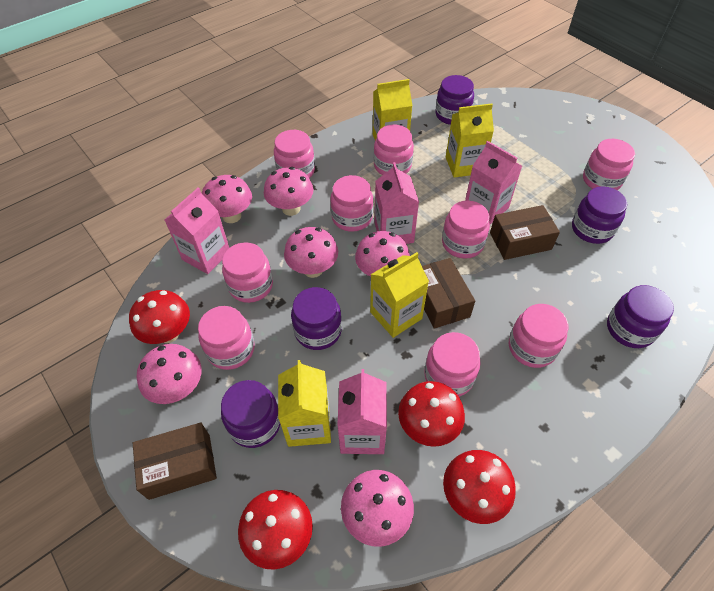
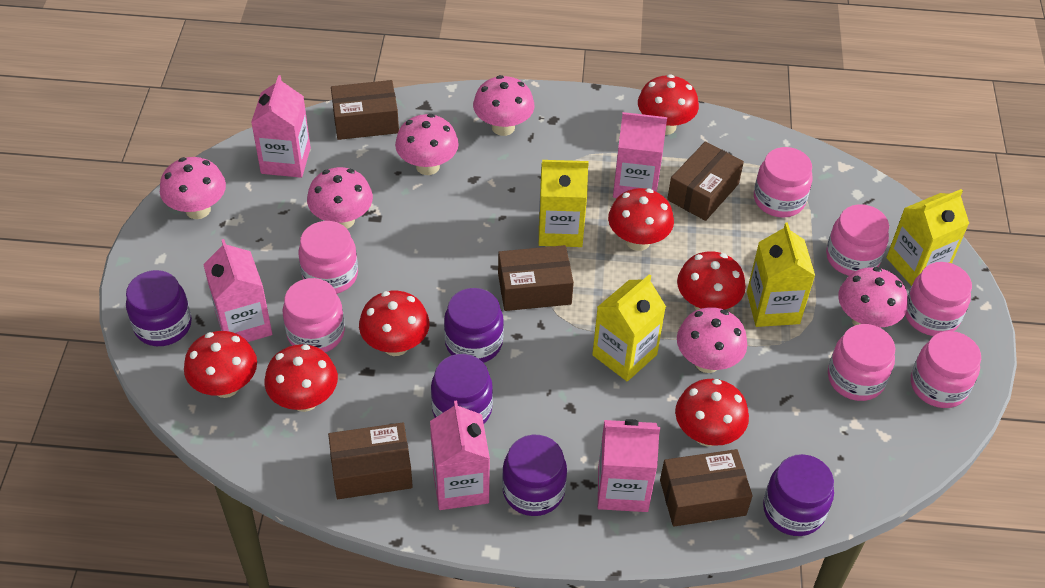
brown box: [133,422,217,500] [422,258,475,329] [490,205,560,260] = 3 -> [328,422,413,499] [331,80,399,140] [498,245,574,311] [660,449,753,527] [667,141,744,221] = 5
pink carton: [165,188,229,274] [337,369,387,454] [374,162,419,244] [465,141,522,224] = 4 -> [203,239,272,342] [251,75,311,178] [430,400,490,510] [598,419,660,512] [613,112,667,198] = 5
pink jar: [198,306,255,370] [222,242,273,303] [274,130,315,178] [330,175,373,232] [374,125,414,175] [425,332,481,397] [442,201,490,258] [509,304,568,368] [583,139,635,190] = 9 -> [283,278,345,352] [298,221,358,294] [754,147,813,218] [826,204,889,276] [828,324,896,401] [905,262,972,336] [911,331,981,408] = 7
red mushroom: [129,290,190,344] [238,490,313,570] [398,381,465,447] [443,450,516,524] = 4 -> [184,331,257,398] [265,344,338,412] [359,291,429,356] [608,188,674,251] [638,74,699,135] [675,379,749,446] [677,251,746,310] = 7

